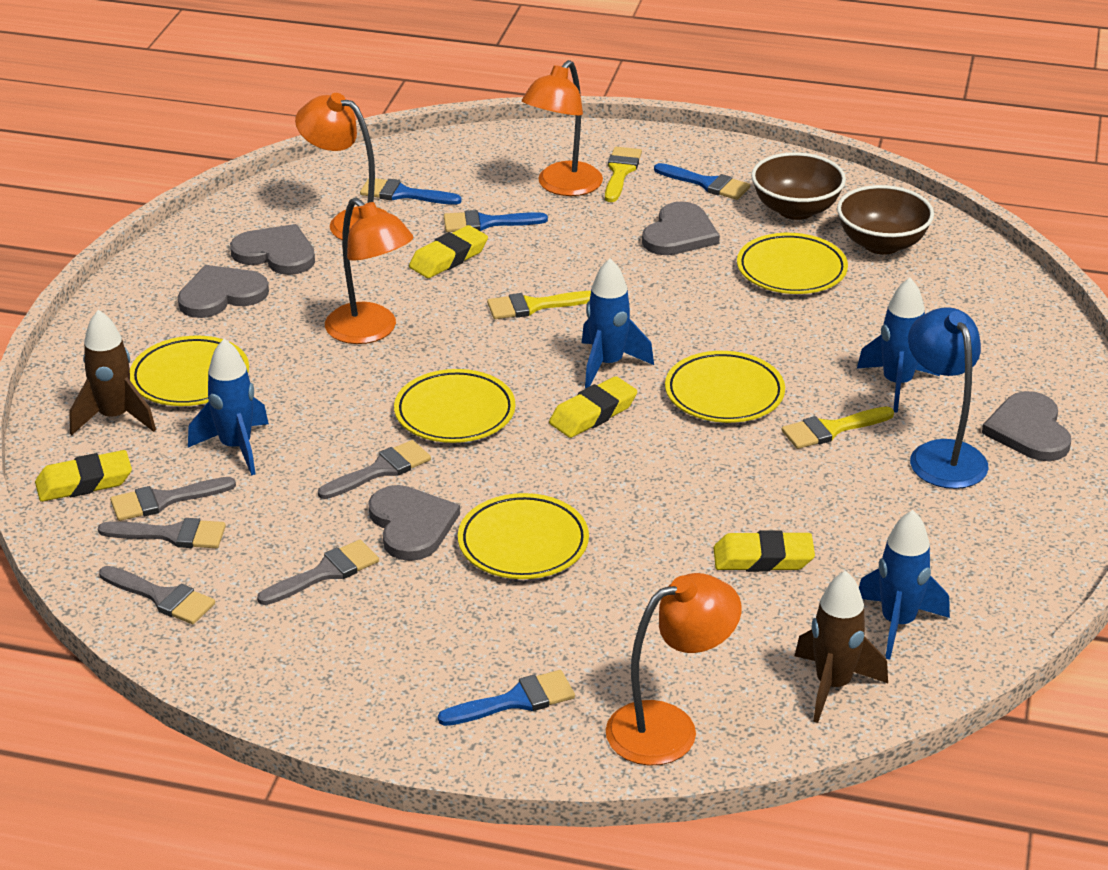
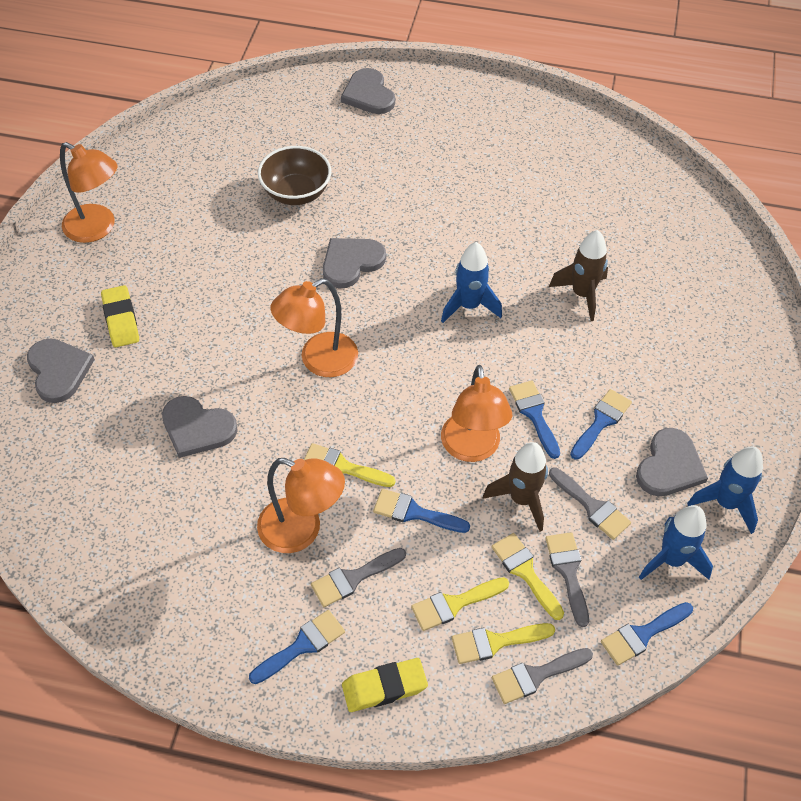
blue brush: [360,178,462,205] [438,670,575,726] [444,210,548,232] [654,163,750,200] = 4 -> [249,610,345,684] [373,489,470,533] [509,381,560,459] [570,389,632,460] [601,602,693,666] = 5
blue lamp: [908,307,989,489] = 1 -> none = 0
blue rocket: [188,339,269,475] [582,258,654,389] [857,278,940,413] [859,510,950,660] = 4 -> [441,242,502,323] [639,505,713,580] [687,447,763,534] = 3
brown bowl: [751,152,846,220] [837,185,934,255] = 2 -> [258,146,331,205] = 1
grey brush: [98,518,226,548] [99,566,215,624] [110,477,236,521] [257,540,379,605] [318,440,431,499] = 5 -> [311,548,406,607] [492,648,593,704] [545,532,589,627] [549,467,631,540] = 4
yellow brush: [487,291,591,319] [605,147,642,202] [782,407,894,449] = 3 -> [304,443,396,487] [411,577,509,631] [452,623,555,664] [491,533,564,620] = 4
yellow eraser: [35,450,132,502] [409,225,488,278] [549,376,637,438] [714,530,815,572] = 4 -> [101,285,139,347] [342,658,428,712] = 2
yellow plate: [130,336,249,406] [394,369,515,443] [458,493,589,579] [665,351,785,423] [737,233,848,294] = 5 -> none = 0

